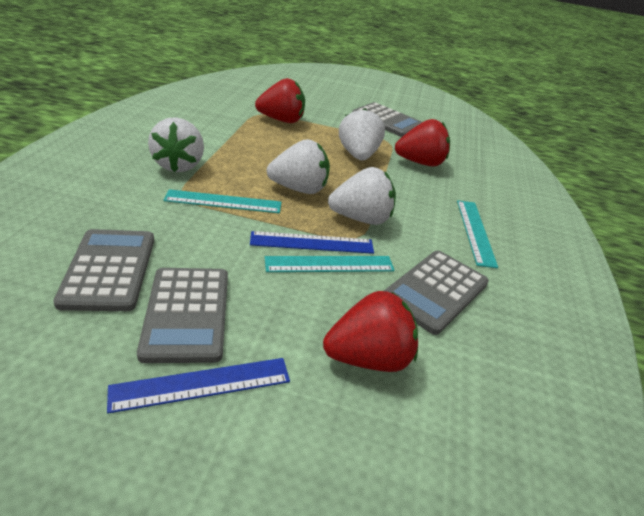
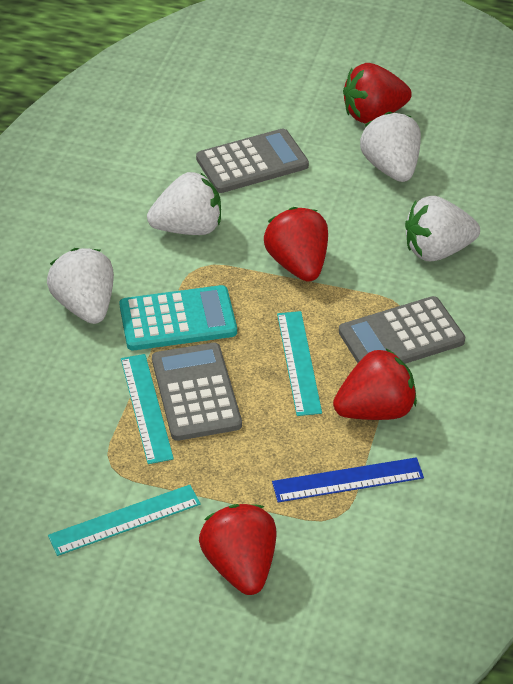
blue ruler: [107,358,290,413] [250,231,374,254] = 2 -> [272,457,424,502] = 1
grey calculator: [53,229,154,311] [137,268,228,363] [352,102,422,137] [384,251,489,335] = 4 -> [152,342,242,441] [196,129,309,193] [339,296,465,364] = 3
red strawberry: [255,78,305,123] [323,291,418,372] [395,119,450,167] = 3 -> [199,504,276,595] [264,207,328,282] [333,349,417,420] [343,63,412,123] = 4
turquoise calculator: none = 0 -> [119,285,237,350] = 1

